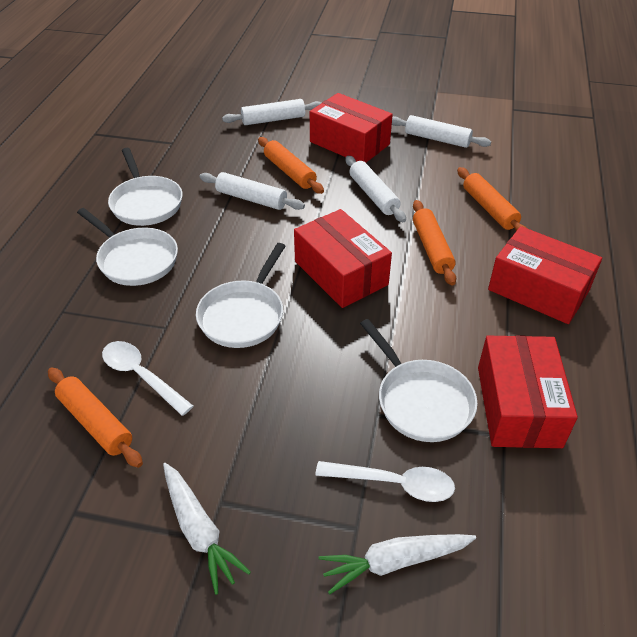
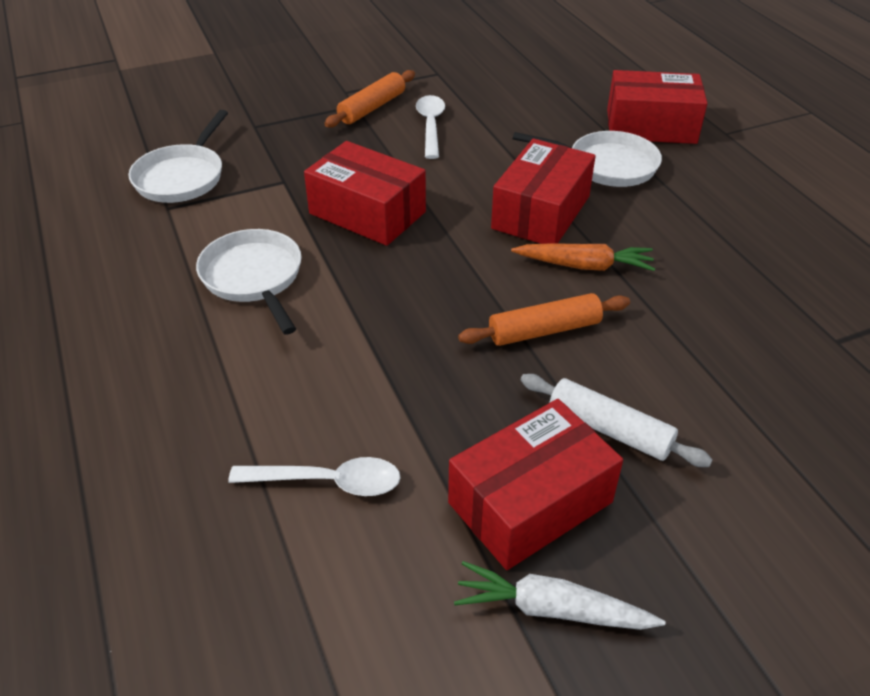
orange carrot: none = 0 -> [511,243,655,271] = 1
orange rolling pin: [48,368,143,468] [258,137,324,194] [413,200,456,286] [457,167,528,231] = 4 -> [324,70,415,128] [458,293,630,346] = 2
white carrot: [163,463,251,595] [319,534,476,594] = 2 -> [454,561,666,630] = 1
white pan: [77,208,178,286] [108,148,183,226] [196,243,285,348] [360,319,478,442] = 4 -> [128,110,228,203] [196,229,302,334] [513,131,662,187] = 3
white rolling pin: [199,172,305,210] [222,99,321,125] [345,156,406,222] [392,115,491,148] = 4 -> [521,374,713,467] = 1

